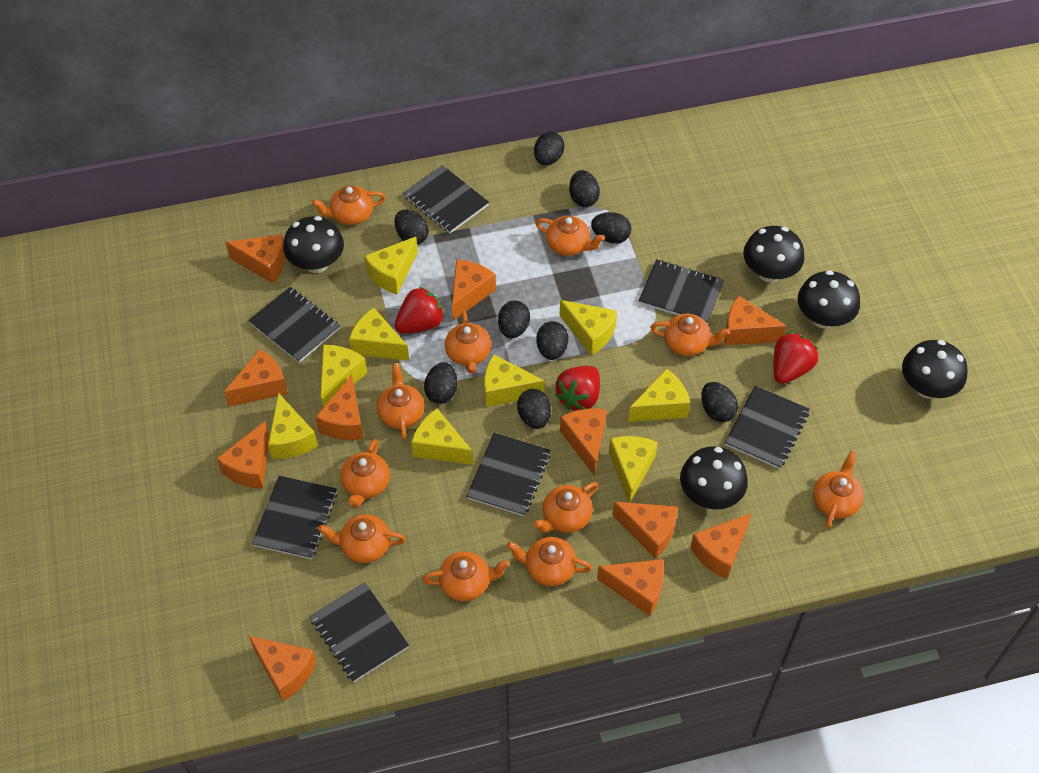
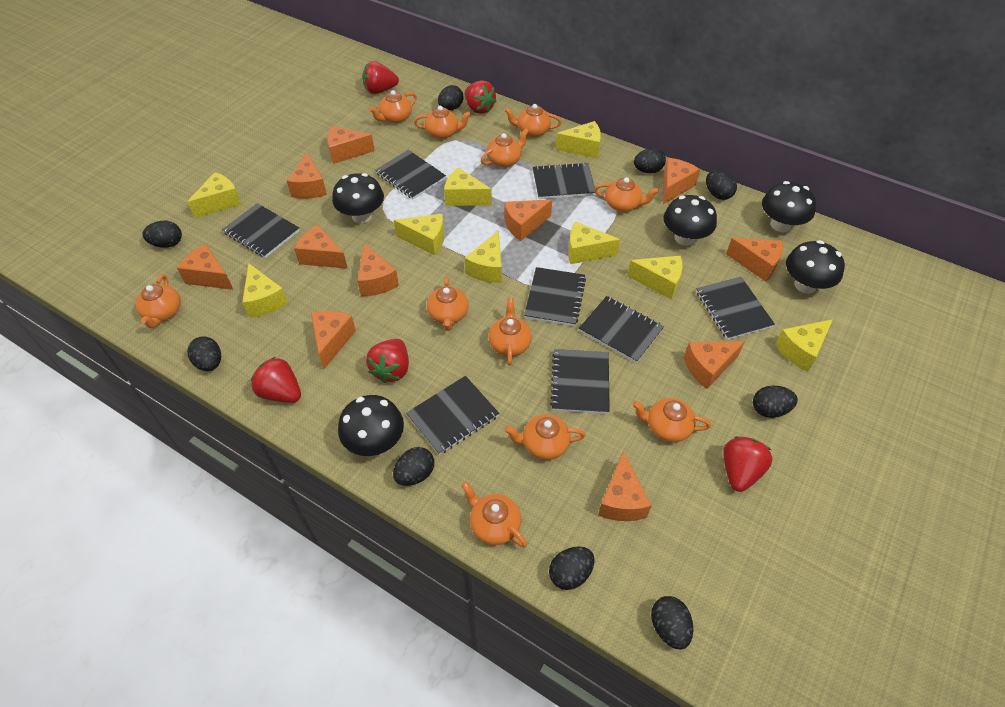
black notebook: [248,287,340,363] [252,476,337,559] [310,582,409,682] [403,165,489,233] [467,433,551,516] [639,259,724,323] [725,386,810,469] = 7 -> [222,203,300,258] [375,150,446,199] [406,376,499,455] [524,267,586,326] [533,162,595,199] [550,349,610,414] [579,296,664,363] [696,277,775,340] = 8
red strawberry: [395,287,444,334] [555,366,600,411] [773,333,818,384] = 3 -> [251,357,301,403] [362,61,399,94] [366,339,409,383] [465,80,497,114] [723,436,773,492] = 5

